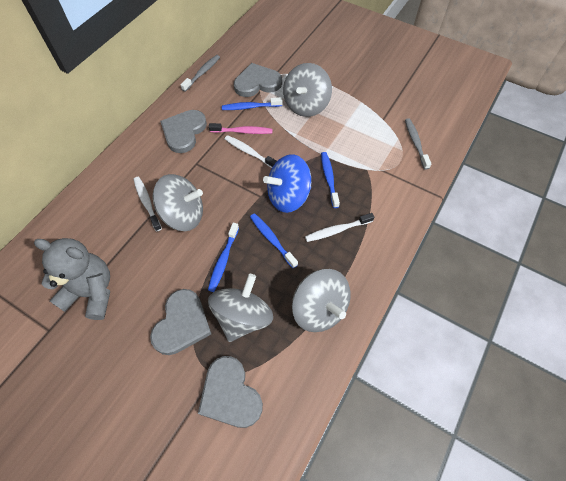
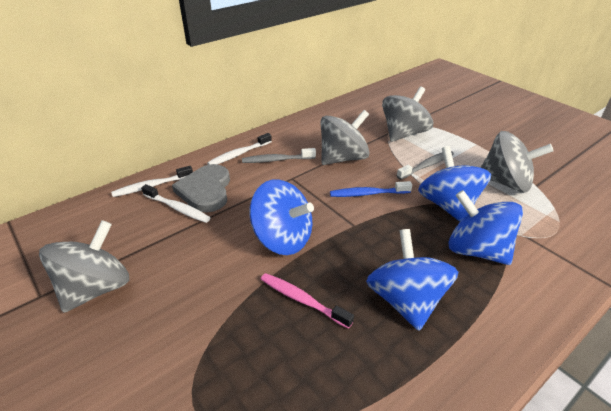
blue spinning top: [263,154,311,213] = 1 -> [250,179,314,255] [366,229,458,331] [418,146,491,222] [449,190,523,265] = 4
blue toothbrush: [208,223,239,292] [222,97,283,110] [250,213,298,268] [321,152,340,208] = 4 -> [330,181,412,197] = 1
grey heart: [150,289,211,355] [160,110,207,153] [198,356,263,428] [234,63,282,97] = 4 -> [172,164,230,212] = 1
grey teddy bear: [34,238,110,320] = 1 -> none = 0

